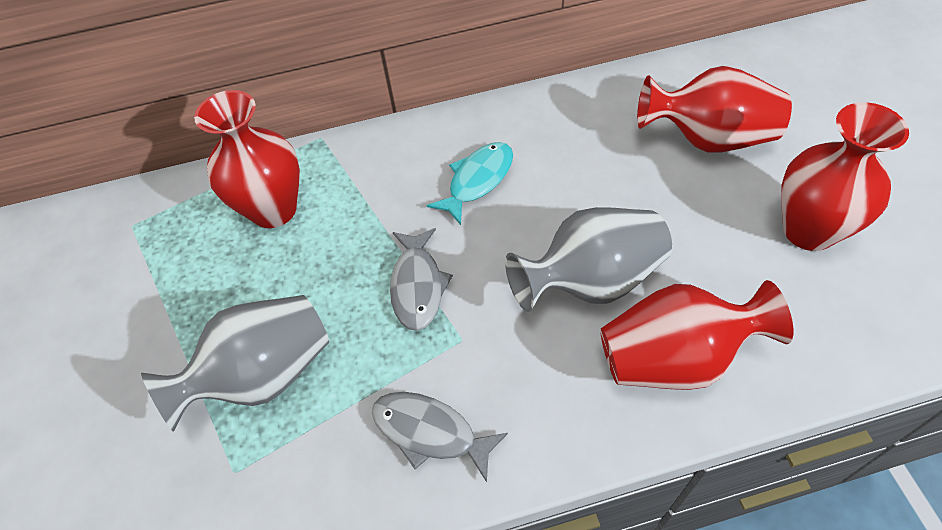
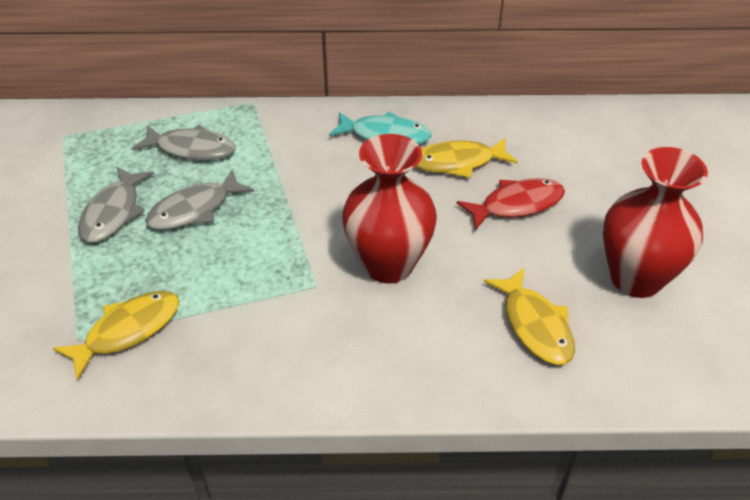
grey fish: [372,392,508,482] [390,228,453,331] = 2 -> [78,166,154,243] [132,125,236,160] [145,169,255,230] = 3
grey vase: [141,295,329,432] [505,207,672,312] = 2 -> none = 0
red fish: none = 0 -> [457,178,565,230] = 1
red vase: [194,90,300,228] [600,280,793,390] [637,66,792,153] [781,102,909,251] = 4 -> [342,134,437,284] [603,147,708,298] = 2
yellow fish: none = 0 -> [53,291,179,380] [416,137,518,178] [484,268,575,365] = 3

